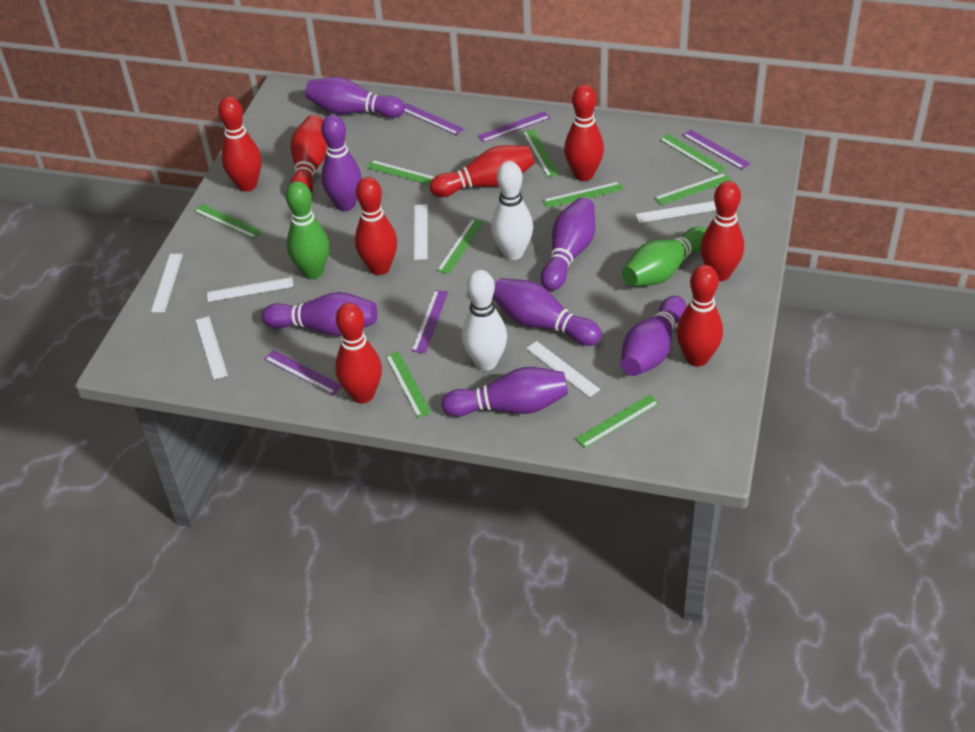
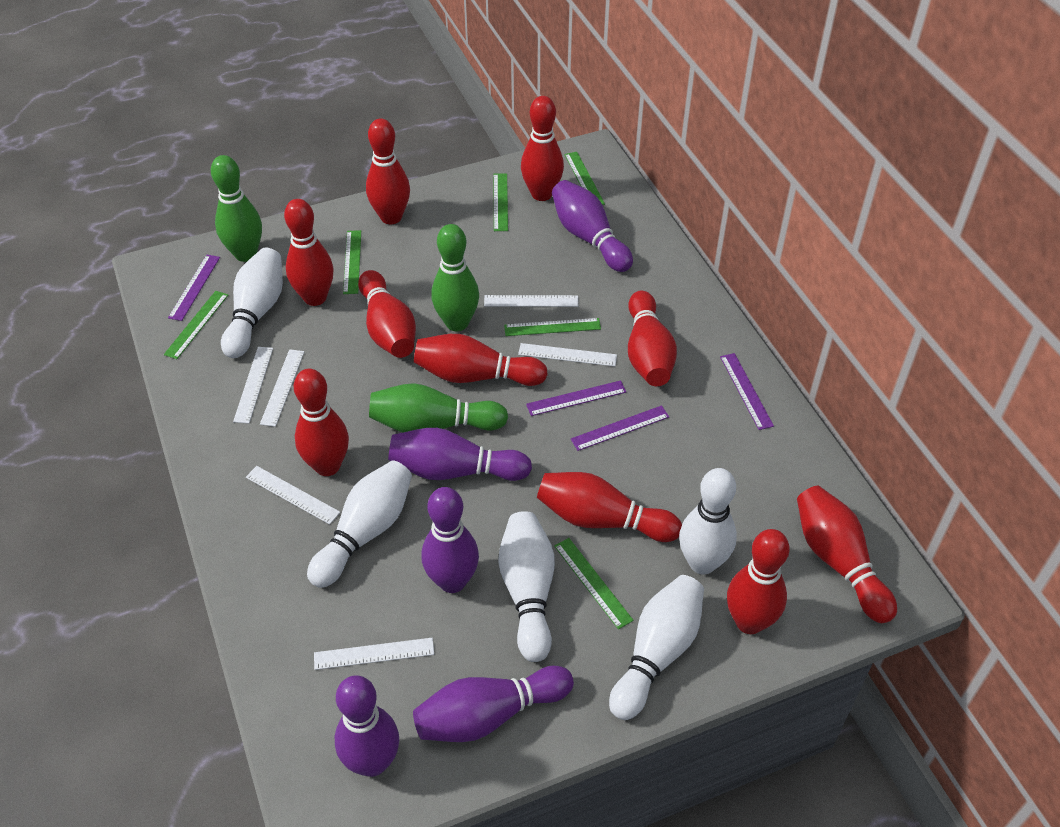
green bowling pin: [285,181,329,279] [622,226,707,286] = 2 -> [211,155,262,262] [369,383,508,432] [431,224,479,331] = 3
green ruler: [194,204,263,239] [366,160,434,185] [386,351,432,418] [437,218,484,274] [522,129,560,177] [543,182,624,208] [575,394,660,448] [654,173,732,205] [659,134,726,174] = 9 -> [164,291,228,359] [343,230,361,294] [493,173,508,231] [504,318,601,336] [554,538,634,629] [564,152,605,205] = 6
purple bowling pin: [261,292,377,336] [305,77,405,118] [321,115,362,211] [441,367,568,417] [492,278,602,346] [541,197,595,291] [621,296,686,376] = 7 -> [335,675,399,777] [388,428,532,481] [413,666,574,742] [421,487,479,593] [552,180,633,272] = 5
purple ruler: [264,350,342,395] [404,103,464,135] [412,290,448,353] [478,111,550,142] [682,130,750,169] = 5 -> [168,255,220,321] [526,380,626,416] [571,405,669,451] [720,353,774,430] = 4
red bowling pin: [218,96,261,192] [290,115,327,193] [335,303,382,403] [355,177,397,275] [430,145,534,197] [564,84,604,181] [676,265,723,367] [700,181,744,281] = 8 -> [284,199,334,306] [294,369,349,476] [358,270,416,358] [366,119,410,224] [414,334,548,386] [521,96,564,201] [537,472,682,542] [628,290,677,386] [727,529,790,634] [797,486,897,623] = 10
white bowling pin: [462,270,507,371] [491,162,533,260] = 2 -> [221,248,283,358] [307,460,412,588] [498,511,555,662] [609,575,704,720] [679,468,737,575] = 5

